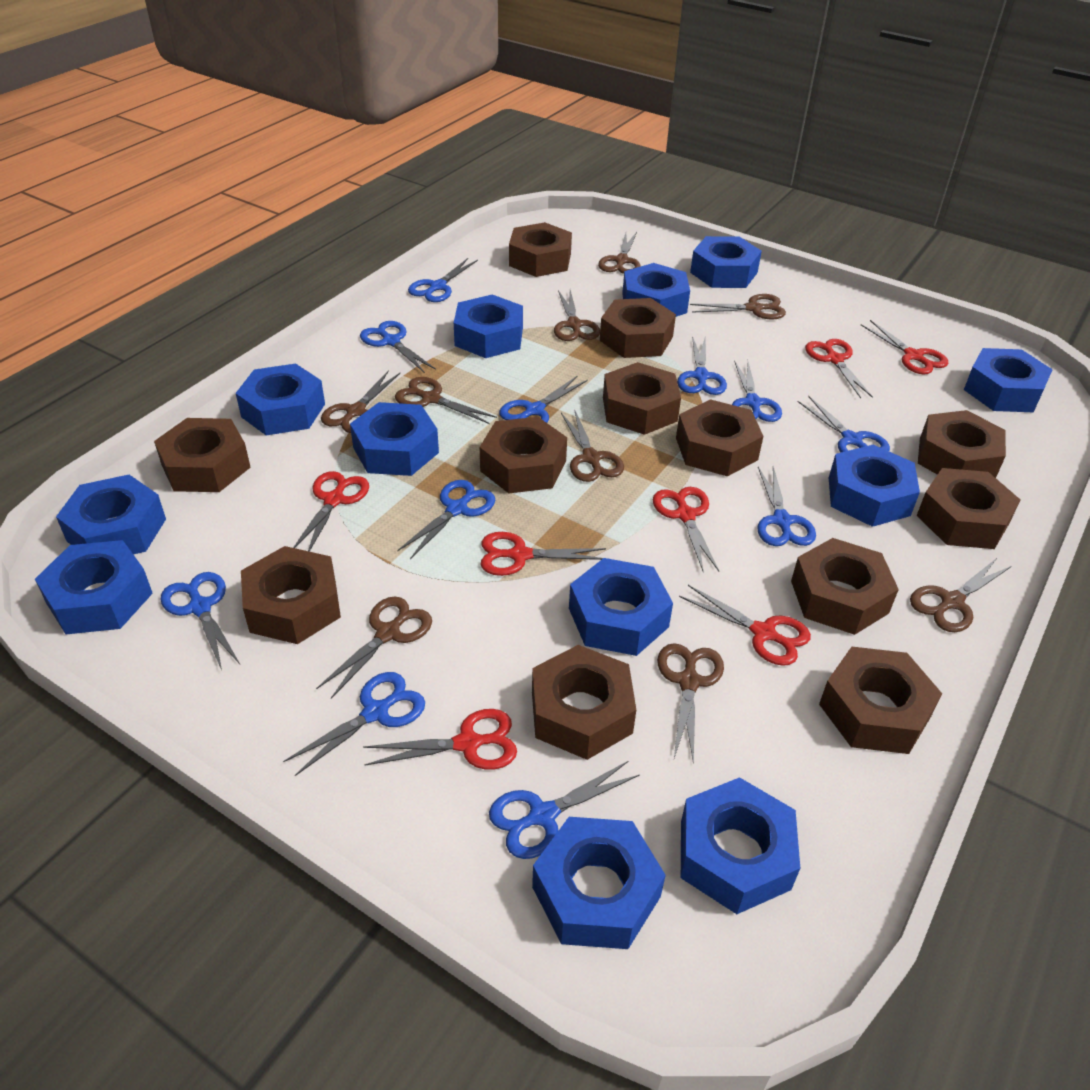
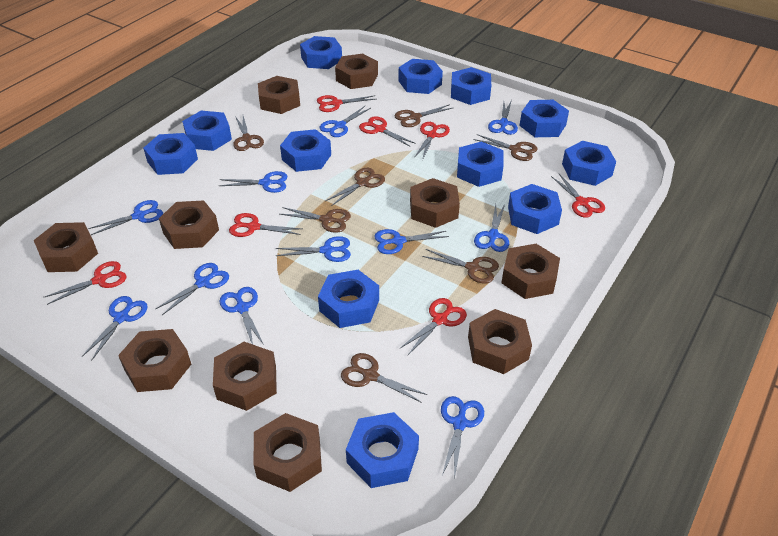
brown nut: [154,418,251,492] [241,546,341,644] [480,417,567,493] [509,222,572,277] [532,645,636,760] [600,298,676,358] [603,362,681,435] [676,399,763,476] [791,538,899,635] [819,647,942,754] [917,468,1020,549] [918,410,1006,478] = 12 -> [34,222,98,272] [118,329,191,392] [159,200,219,249] [213,342,277,411] [254,413,322,492] [258,76,300,114] [335,53,378,89] [410,178,460,228] [468,309,532,374] [502,244,560,299] = 10
brown scissors: [316,597,432,699] [321,370,400,433] [395,377,497,424] [554,290,600,341] [561,409,624,482] [598,232,641,274] [657,643,724,763] [690,294,786,320] [910,558,1012,632] = 9 -> [233,116,264,151] [280,207,351,233] [326,168,385,206] [341,353,427,403] [394,104,453,127] [422,249,499,283] [473,134,537,161] = 7

